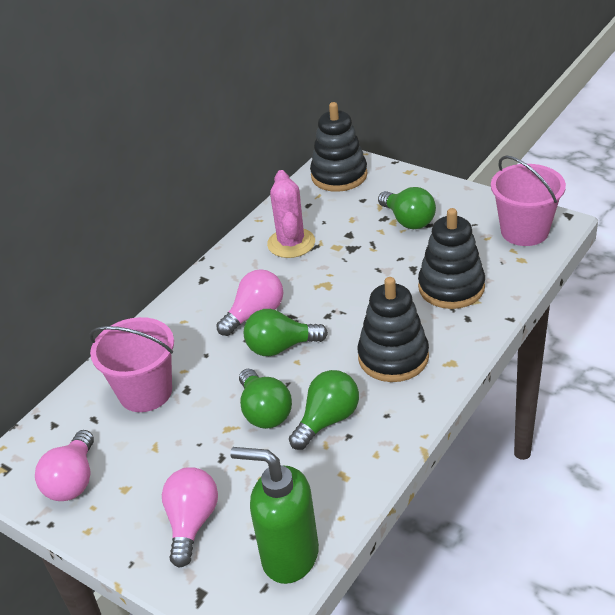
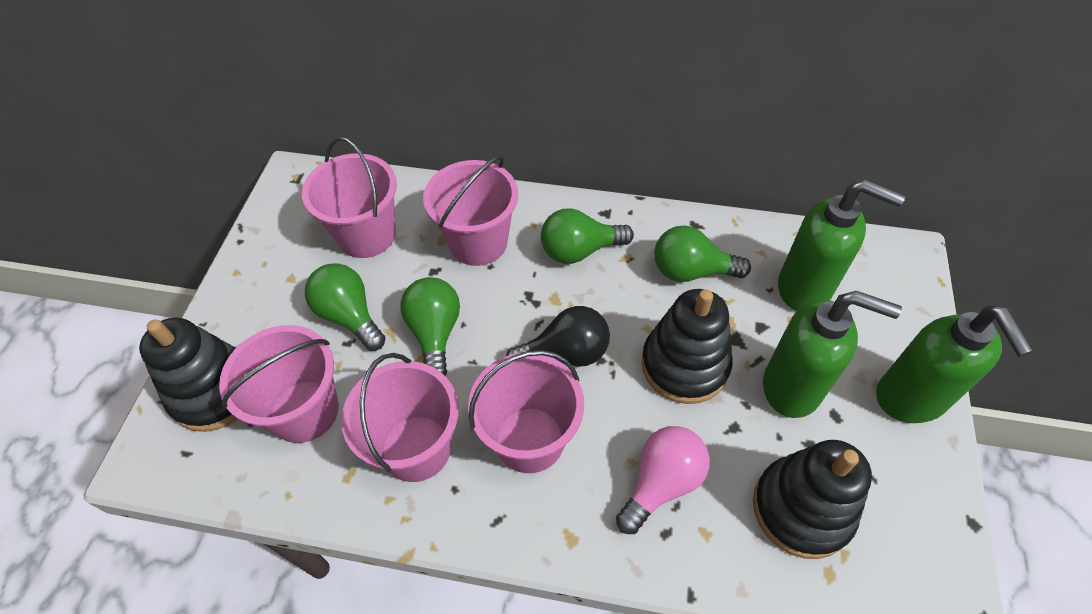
black light bulb: none = 0 -> [506,306,610,367] = 1
green soap dispenser: [230,447,319,584] = 1 -> [763,291,902,418] [778,179,905,311] [876,305,1034,423] = 3
pink bucket: [89,317,174,412] [491,155,566,246] = 2 -> [219,325,339,443] [302,137,397,258] [341,353,459,482] [423,155,518,266] [468,350,584,473] = 5
pink cactus: [267,170,315,258] = 1 -> none = 0
pink light bulb: [35,430,94,501] [162,467,218,567] [216,269,283,336] = 3 -> [616,426,710,534] = 1

